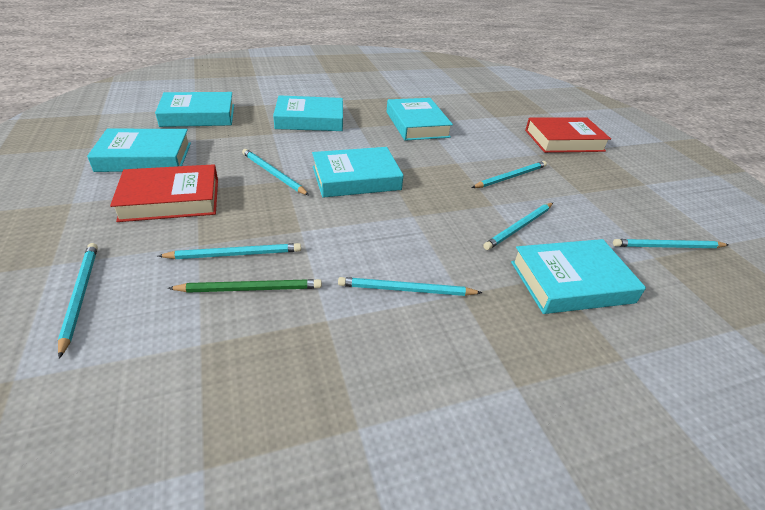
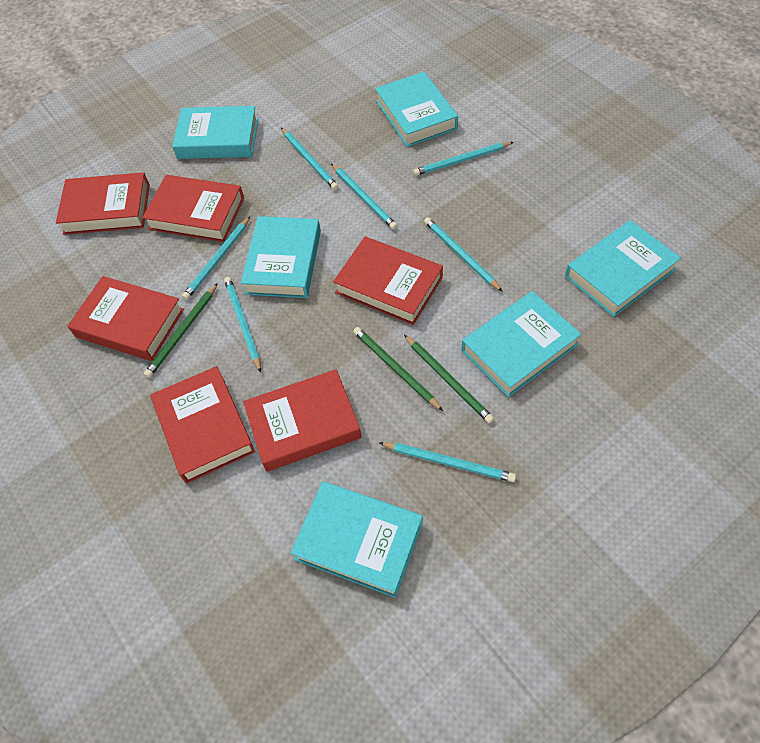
green pencil: [168,279,322,293] = 1 -> [144,283,218,378] [353,327,443,411] [404,335,494,423] = 3
red book: [110,164,218,222] [525,117,611,153] = 2 -> [56,172,150,235] [68,276,184,361] [142,175,244,242] [150,366,255,483] [243,369,362,472] [333,236,443,325] = 6

